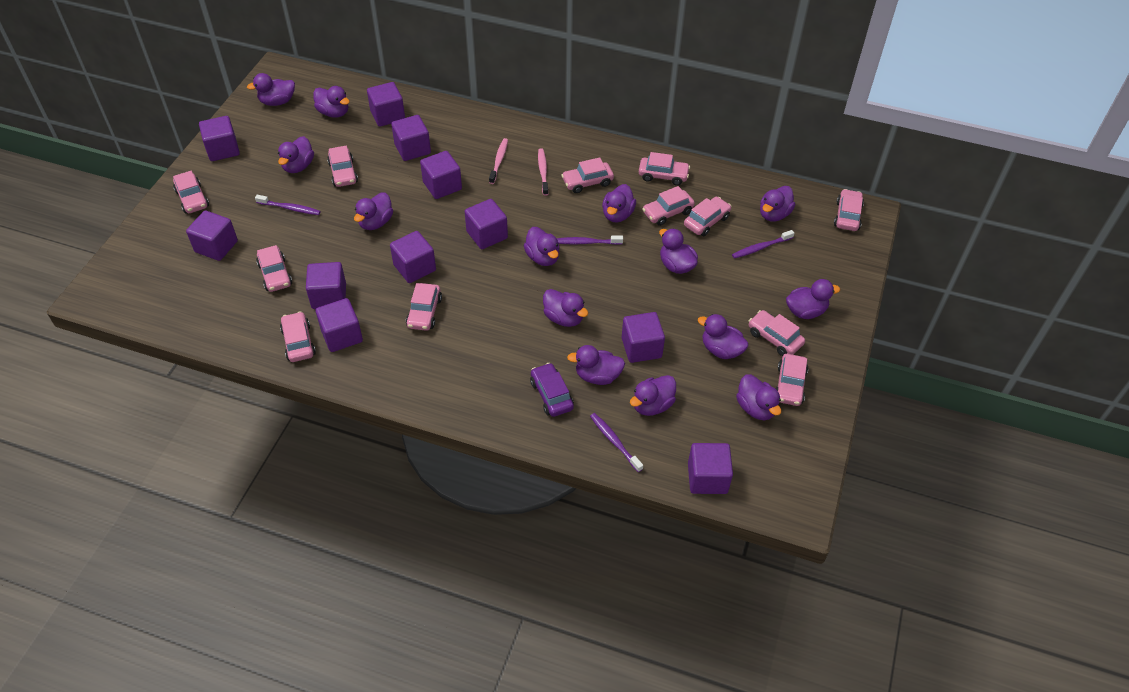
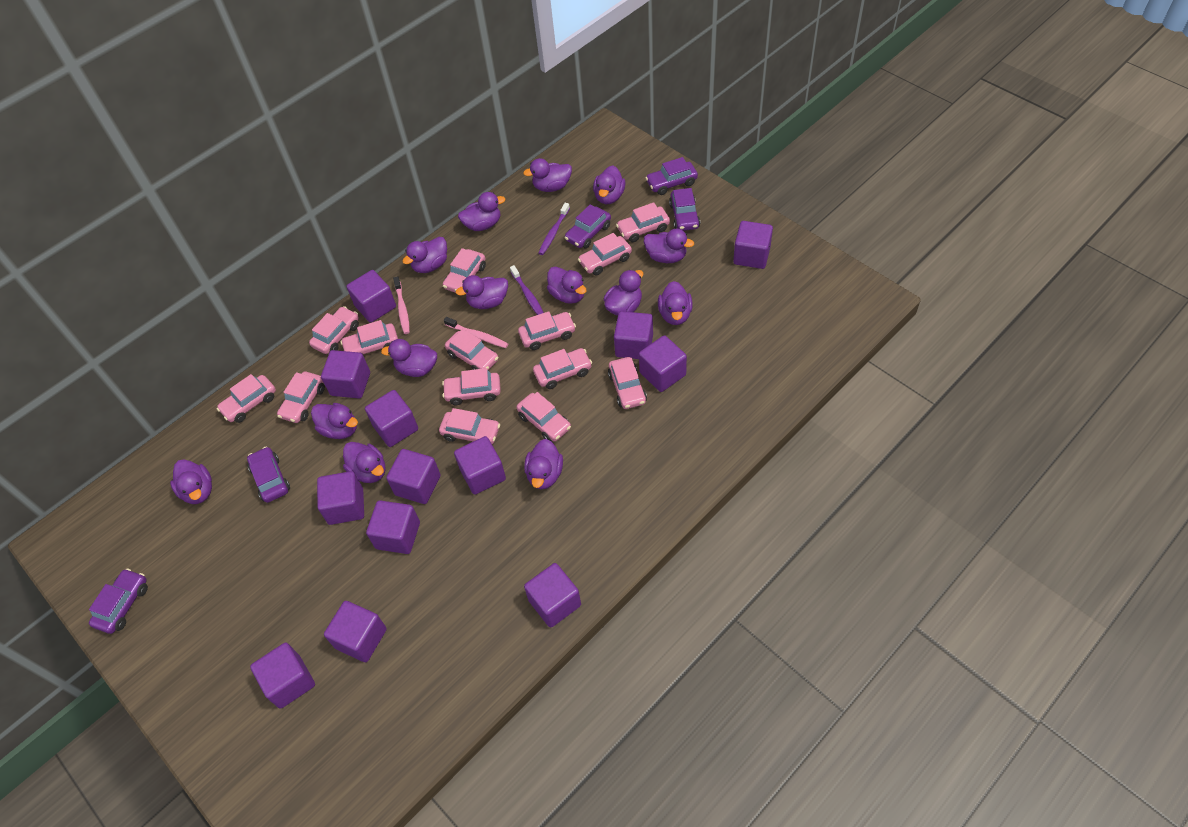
pink car: [173,171,209,214] [256,245,292,292] [280,311,316,362] [327,146,358,187] [406,283,442,331] [561,157,614,193] [639,152,690,186] [642,186,695,226] [684,197,731,236] [749,310,805,356] [776,354,808,406] [834,189,864,231] = 12 -> [217,374,276,423] [277,372,325,423] [309,306,359,354] [341,320,398,356] [439,408,500,444] [442,368,501,405] [443,248,486,293] [445,329,498,370] [517,392,571,442] [518,311,576,350] [533,348,592,389] [578,233,632,275] [608,357,647,409] [616,202,670,242] = 14
purple car: [530,363,574,417] = 1 -> [89,568,148,634] [247,447,290,503] [565,204,611,249] [646,157,698,195] [669,188,700,231] = 5
purple cube: [186,210,238,261] [199,116,240,161] [306,262,346,309] [316,298,363,352] [367,82,405,127] [390,231,436,283] [391,115,431,161] [420,151,462,199] [465,199,508,249] [622,312,665,363] [688,443,733,494] = 11 -> [250,643,315,709] [317,471,364,525] [321,350,370,398] [324,601,387,662] [346,270,396,323] [365,390,418,447] [366,500,420,554] [386,449,441,504] [454,436,506,495] [524,563,581,628] [614,311,653,359] [639,335,687,392] [733,221,773,269] = 13
purple toothbrush: [255,195,321,215] [557,235,623,245] [590,413,643,472] [732,230,794,259] = 4 -> [510,265,544,315] [538,203,570,255] = 2

